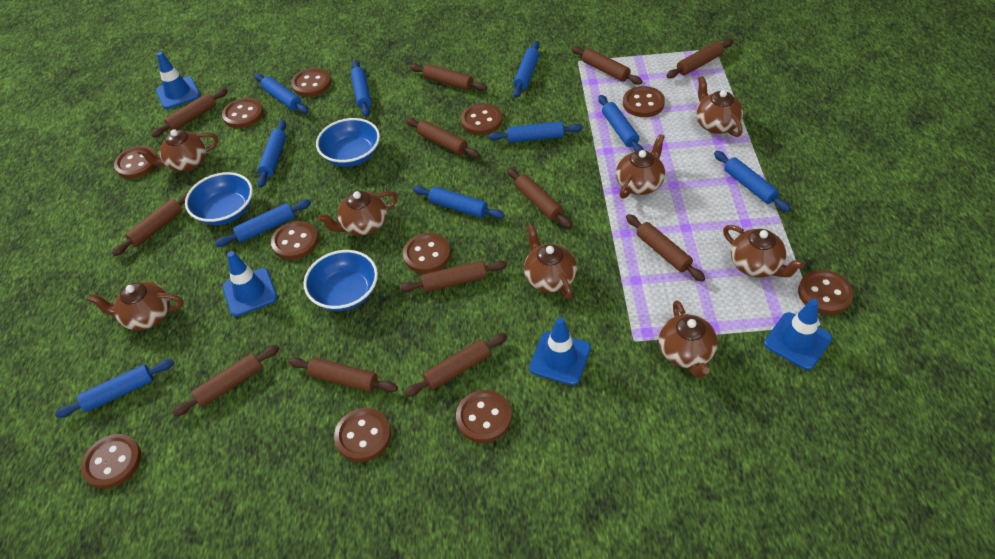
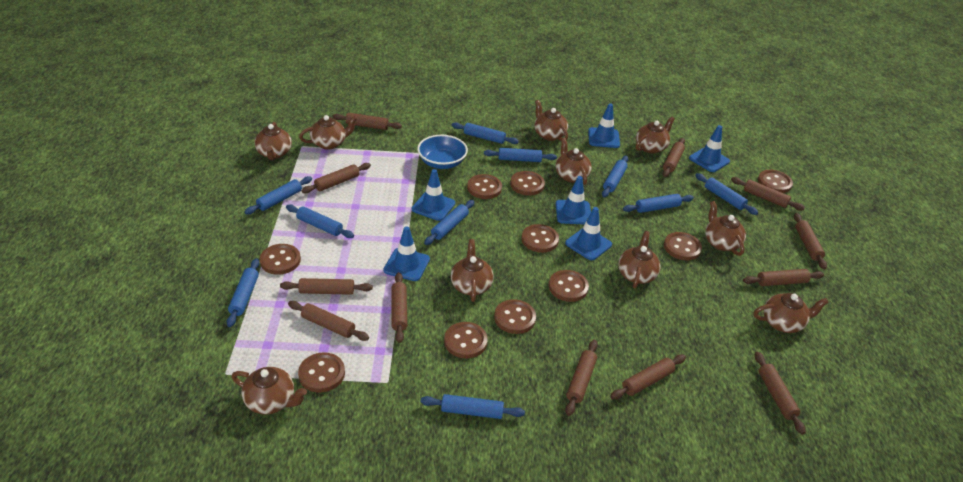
blue bowl: [185,172,253,225] [304,250,378,311] [316,118,380,167] = 3 -> [417,135,468,169] = 1
blue traffic cone: [156,52,200,109] [222,251,277,317] [529,317,591,385] [764,299,832,370] = 4 -> [383,226,430,281] [412,169,455,221] [556,176,591,224] [565,207,612,260] [588,104,620,148] [689,125,730,172] = 6
brown button: [81,434,141,489] [114,146,158,179] [222,98,264,128] [271,221,319,260] [291,68,331,97] [334,408,391,462] [403,233,451,273] [456,390,512,443] [461,103,502,135] [623,86,665,117] [798,270,854,315] = 11 -> [260,244,301,275] [298,352,345,393] [444,322,488,359] [467,174,502,199] [494,299,536,334] [510,171,545,196] [521,224,559,253] [549,270,589,302] [664,232,702,261] [758,170,793,193] = 10
brown teapot: [87,282,184,331] [137,129,218,171] [317,191,398,236] [524,224,577,299] [616,134,665,198] [659,300,718,378] [696,76,743,137] [723,225,804,278] = 8 -> [232,367,307,414] [255,122,292,160] [299,115,357,150] [451,239,494,302] [535,100,568,141] [556,138,592,185] [618,231,660,289] [636,117,675,154] [705,201,746,256] [754,293,829,333] = 10

